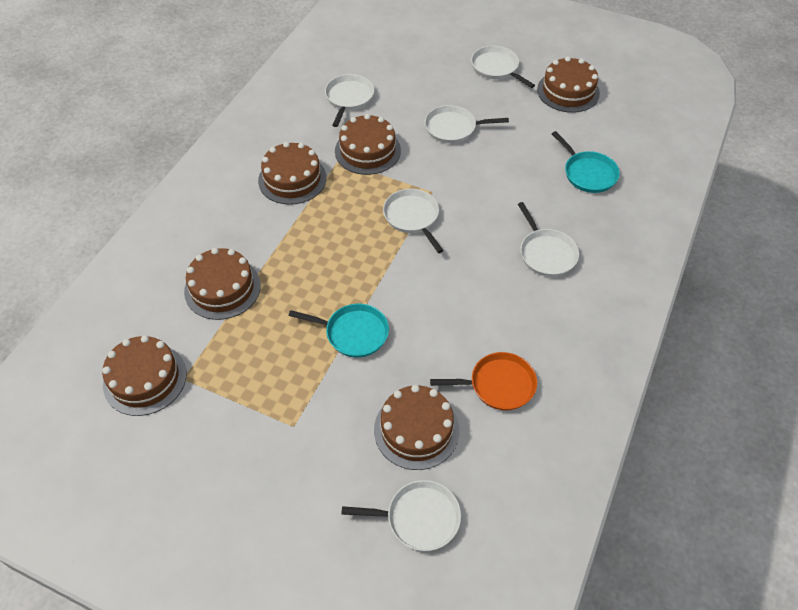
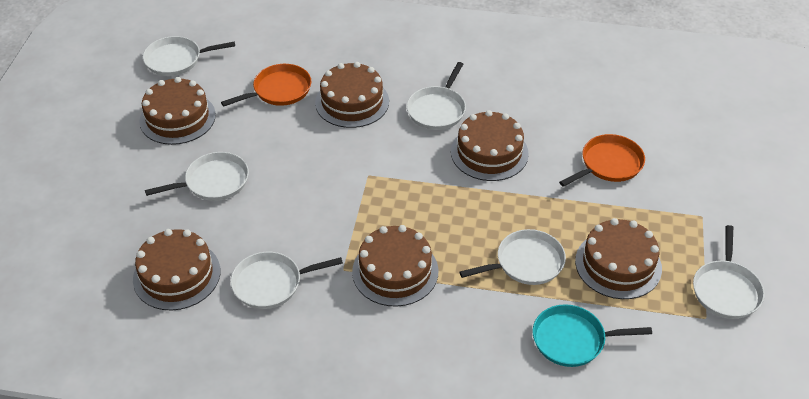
orange pan: [430,352,537,410] = 1 -> [221,64,311,106] [559,134,645,187] = 2
turquoise pan: [289,304,389,358] [552,131,620,193] = 2 -> [533,304,652,367] = 1

